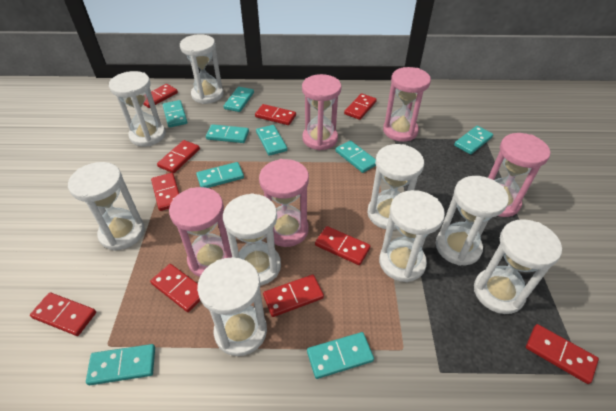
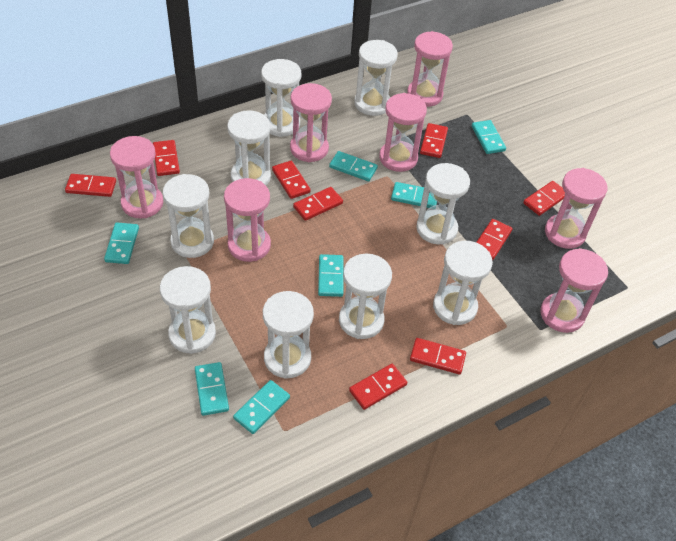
pink hourglass: [169,187,232,277] [259,159,309,247] [302,74,342,150] [383,67,431,142] [488,133,550,217] = 5 -> [110,136,163,218] [224,178,271,262] [290,83,332,162] [379,93,427,172] [407,31,453,107] [540,248,608,333] [545,168,607,249] = 7
red domino: [30,292,96,336] [143,84,178,108] [150,264,201,312] [151,173,179,211] [157,140,200,173] [255,104,296,125] [263,275,324,317] [315,226,370,265] [344,93,377,120] [526,324,599,384] = 10 -> [65,174,116,197] [153,140,180,176] [272,161,311,199] [293,187,343,221] [349,364,407,410] [410,338,466,374] [420,123,448,158] [476,219,513,260] [523,181,565,216] = 9
turquoise domino: [86,344,155,385] [163,100,187,127] [196,162,244,188] [206,124,249,143] [224,87,254,112] [256,125,287,156] [307,332,374,379] [335,140,376,173] [454,126,493,155] = 9 -> [104,222,139,264] [195,362,229,416] [233,380,290,434] [318,254,343,297] [329,151,378,181] [391,182,437,208] [472,120,506,154] = 7

